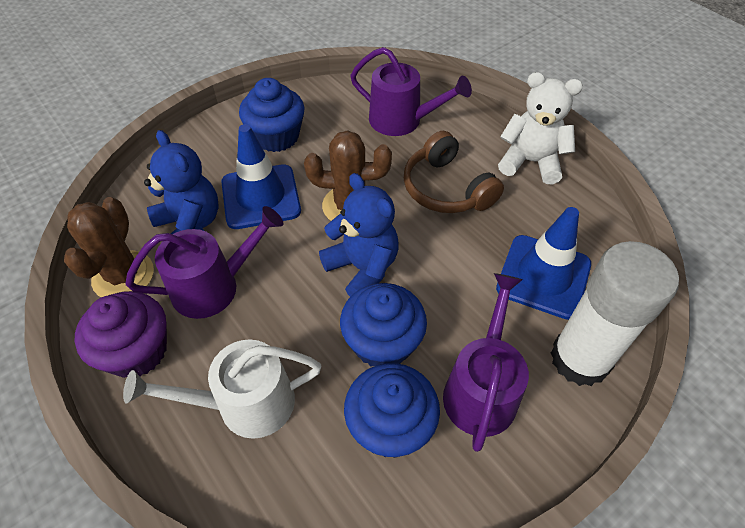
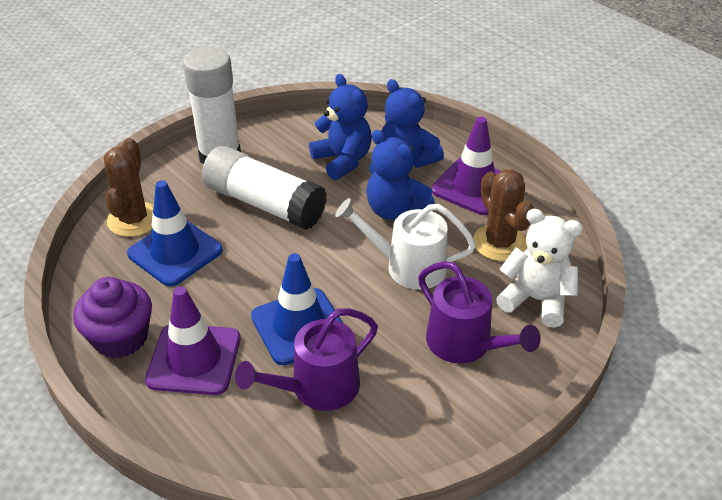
blue cupcake: [239,78,305,152] [340,283,427,367] [344,363,440,458] = 3 -> none = 0
blue teddy bear: [144,130,219,234] [319,173,399,297] = 2 -> [309,74,372,180] [366,130,435,220] [381,79,444,168] = 3
brown headphones: [404,131,504,213] = 1 -> none = 0
purple traffic cone: none = 0 -> [145,286,241,395] [431,117,501,215] = 2
purple watering can: [125,206,283,319] [350,47,472,136] [443,273,529,452] = 3 -> [235,308,378,411] [418,261,541,364] = 2
white glue stick: [551,241,679,386] = 1 -> [183,47,241,164] [202,146,327,230] = 2

